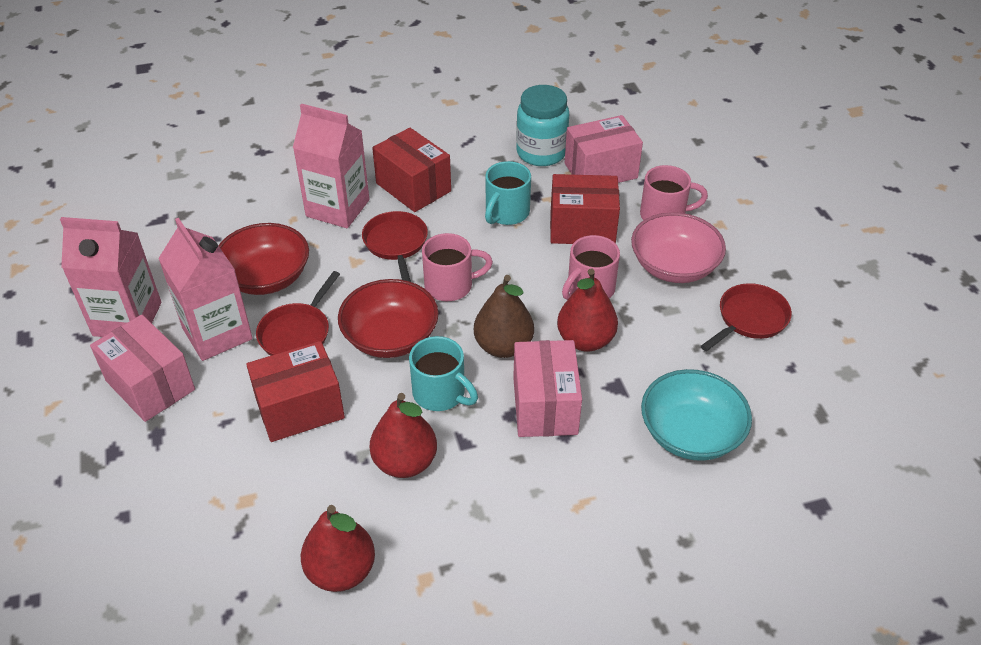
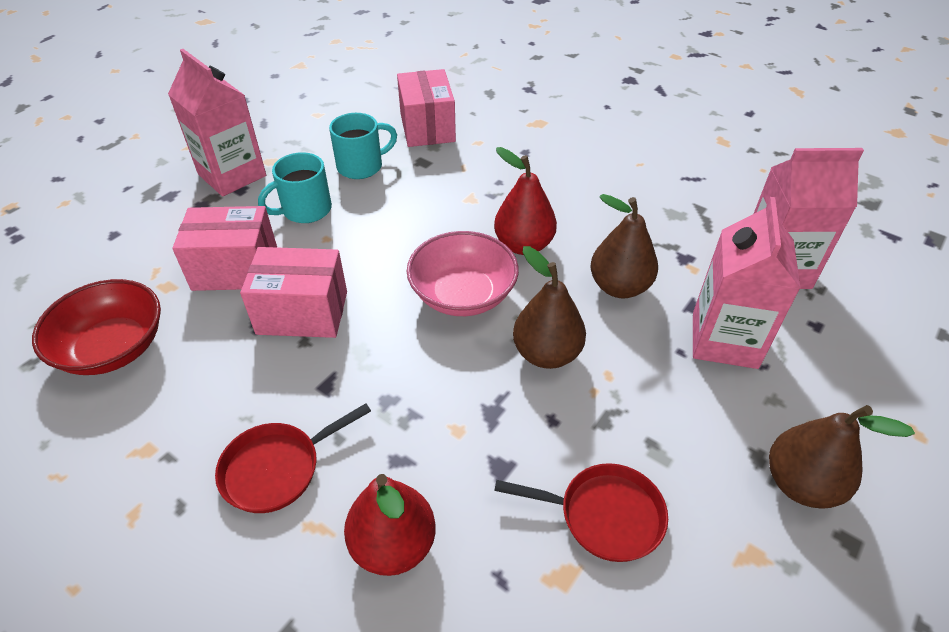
brown pear: [474,275,534,358] = 1 -> [513,246,586,369] [590,194,658,298] [769,405,915,509] = 3
pink mug: [422,233,493,301] [562,235,620,300] [640,165,708,220] = 3 -> none = 0
red bowl: [218,223,309,295] [338,279,439,358] = 2 -> [32,279,161,375] = 1
red box: [246,341,345,442] [372,128,451,212] [550,174,620,244] = 3 -> none = 0
red pan: [256,271,340,356] [362,211,428,282] [701,283,792,351] = 3 -> [215,403,371,513] [494,463,668,562] = 2
red pear: [301,505,375,592] [370,393,437,478] [557,269,618,352] = 3 -> [344,474,436,576] [494,147,557,255] = 2
turquoise bowl: [641,369,752,461] = 1 -> none = 0
turquoise jar: [516,85,569,166] = 1 -> none = 0

